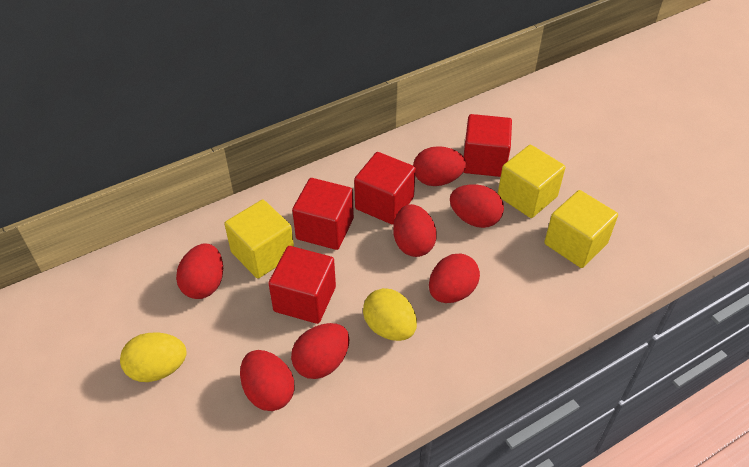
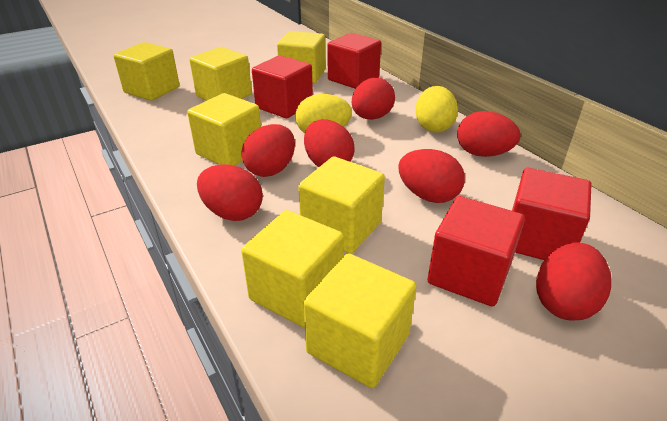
yellow cube: [225,200,294,278] [498,145,565,218] [544,190,618,268] = 3 -> [113,42,180,101] [187,93,261,166] [189,47,252,101] [241,210,344,327] [277,31,325,84] [298,157,385,254] [304,253,416,388] = 7

